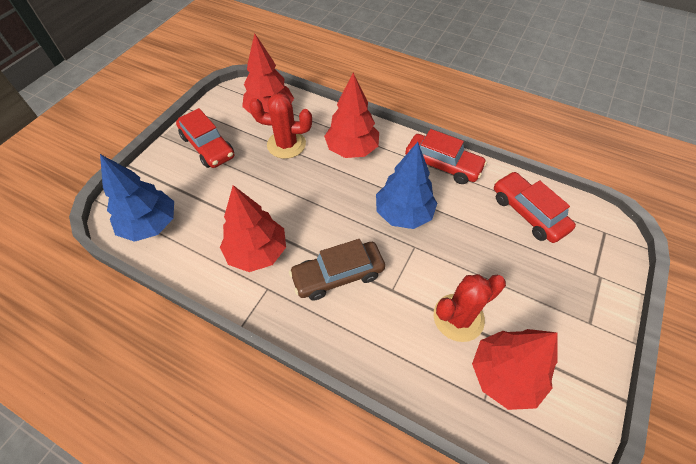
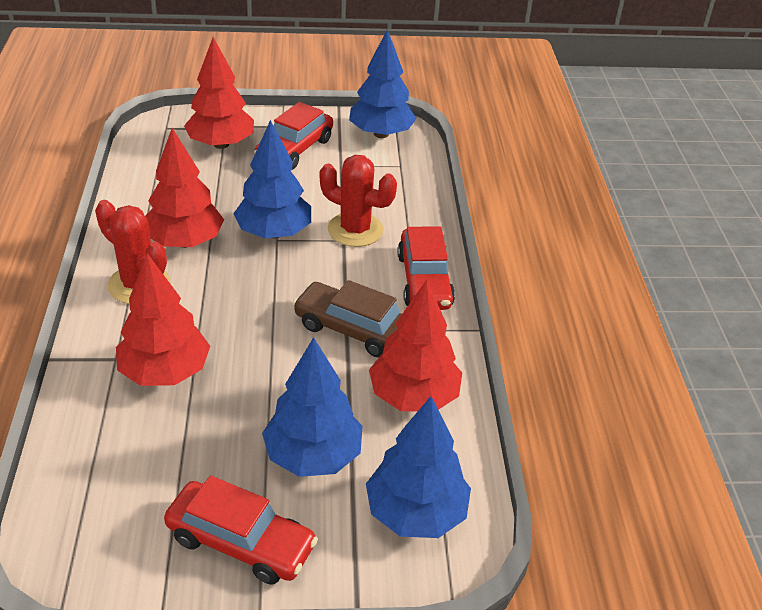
blue tree: [100,154,174,242] [376,142,437,229] = 2 -> [233,120,311,239] [262,337,363,477] [349,29,417,138] [366,396,471,538] = 4

